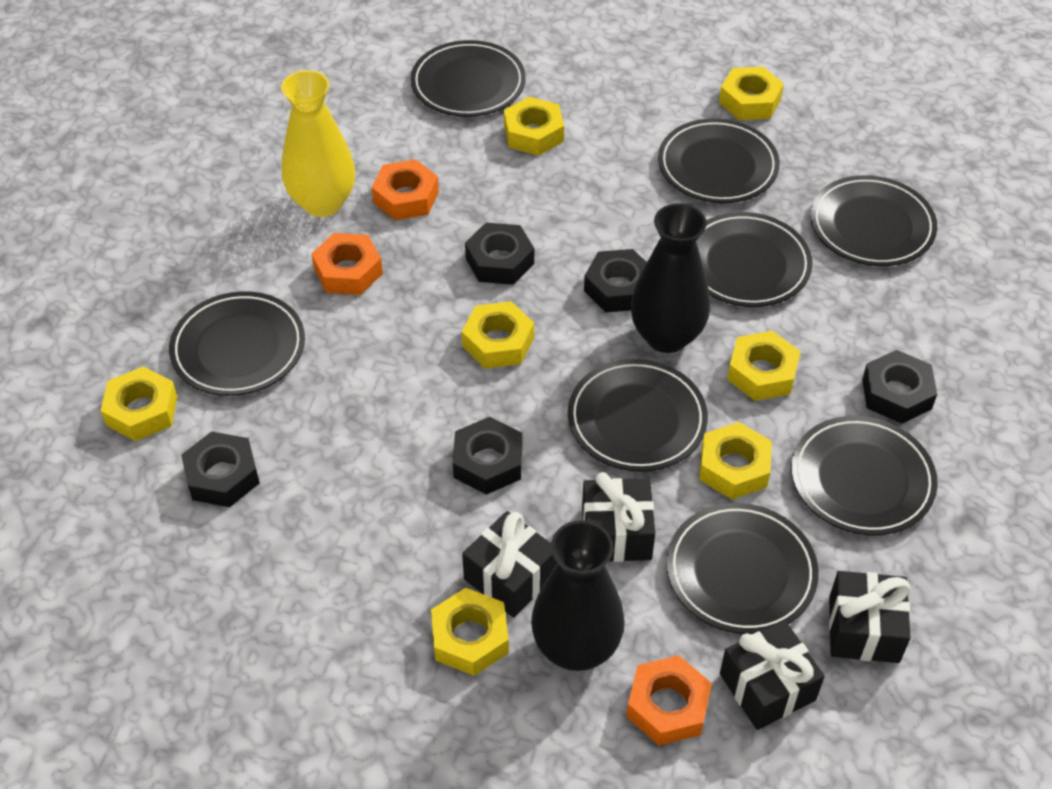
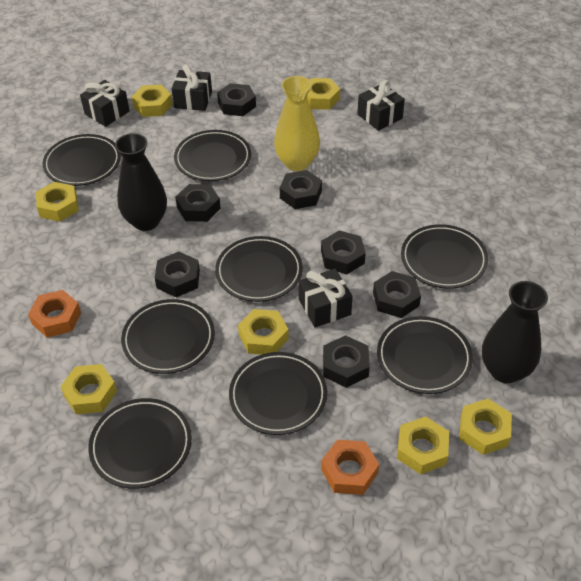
black nut: [181,431,260,507] [453,417,522,495] [465,223,534,285] [584,249,647,312] [862,350,937,424] = 5 -> [155,252,200,297] [175,184,221,222] [217,83,256,116] [280,170,322,209] [321,230,366,274] [323,335,370,388] [373,271,421,318] = 7
orange nut: [311,233,383,295] [372,159,439,220] [626,655,712,745] = 3 -> [28,290,81,337] [321,440,379,495] = 2

